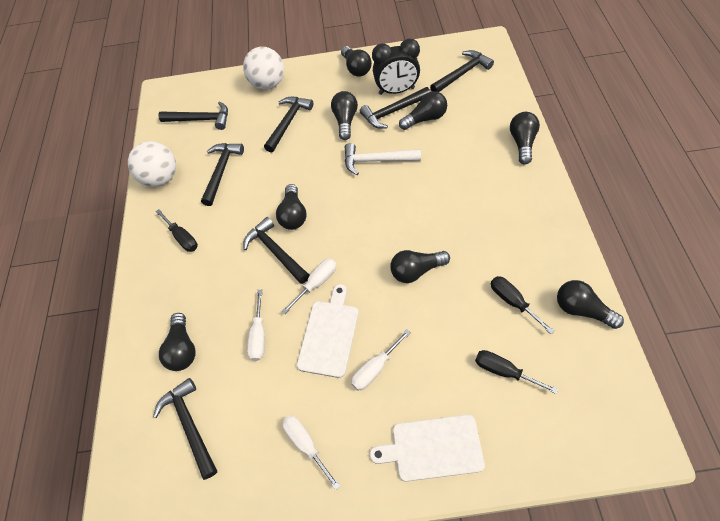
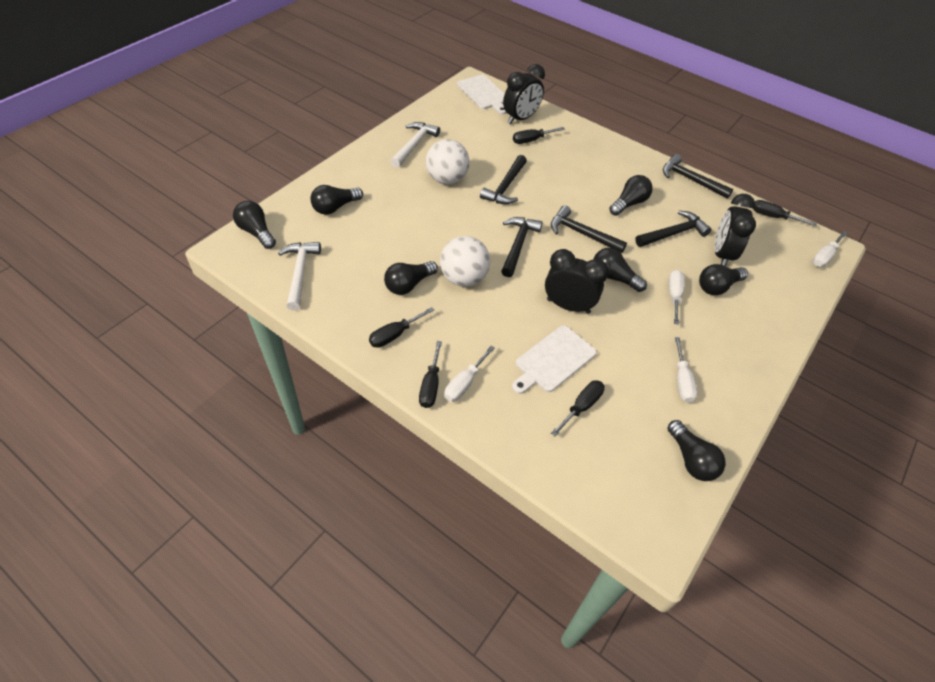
black clock: [372,38,420,95] = 1 -> [503,64,545,124] [545,249,609,314] [715,194,756,266] = 3
black hammer: [153,378,217,480] [158,101,228,130] [201,143,244,206] [243,217,310,284] [264,97,313,153] [360,87,430,129] [430,50,494,92] = 7 -> [480,155,527,204] [501,217,543,277] [551,205,627,253] [635,211,711,247] [663,154,733,199] = 5
black light bulb: [159,313,196,371] [276,184,307,230] [331,91,358,140] [341,46,372,77] [390,250,450,283] [399,91,447,130] [510,112,540,164] [557,280,624,329] = 8 -> [233,201,276,249] [310,185,363,215] [384,261,438,295] [594,248,647,292] [609,175,653,216] [667,420,726,481] [699,264,748,295] = 7
black screwdriver: [155,209,198,252] [475,350,558,394] [491,276,554,334] = 3 -> [369,307,434,348] [419,341,442,408] [513,127,565,144] [551,381,605,436] [753,200,817,226] = 5
white hammer: [345,143,421,175] = 1 -> [278,242,321,310] [391,122,440,168] = 2

